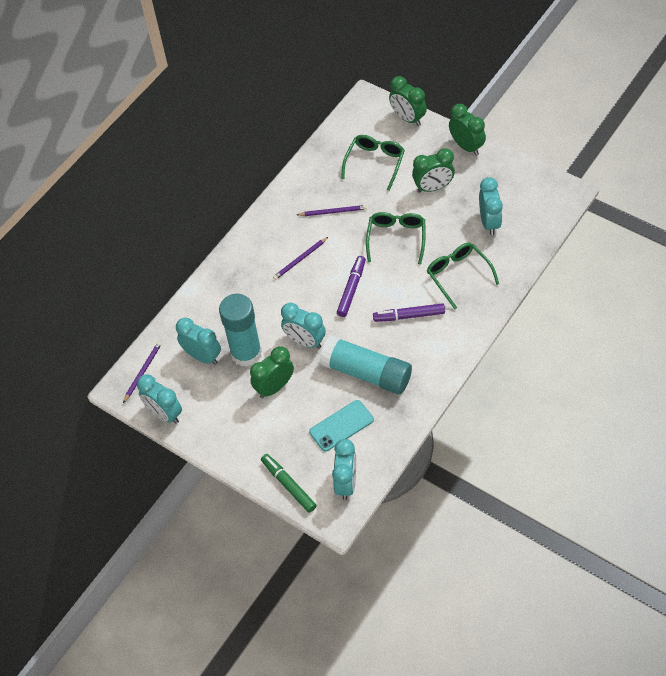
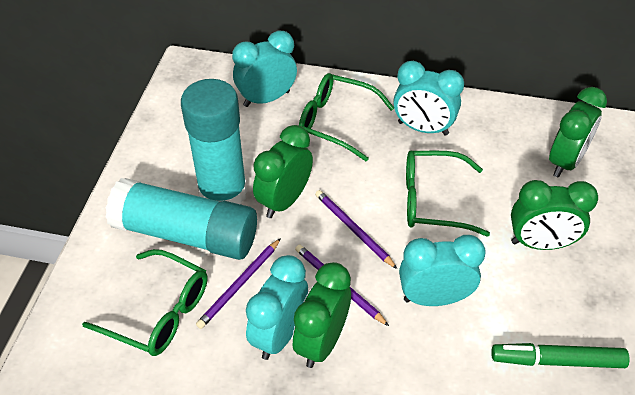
purple marker: [337,256,366,317] [373,303,445,322] = 2 -> none = 0
turquoise clock: [137,374,182,424] [176,318,221,365] [281,303,326,349] [332,439,356,500] [479,177,503,235] = 5 -> [232,31,297,107] [246,255,308,360] [393,61,464,136] [399,235,486,306] = 4
turquoise phone: [309,400,374,452] = 1 -> none = 0

